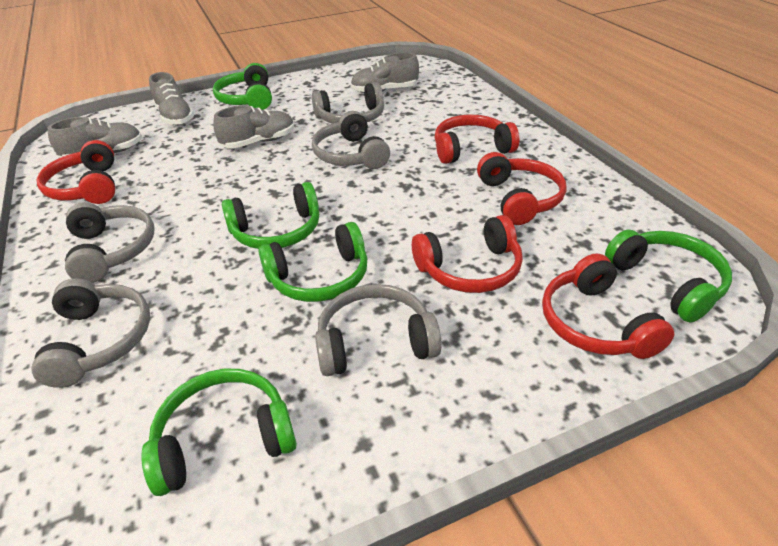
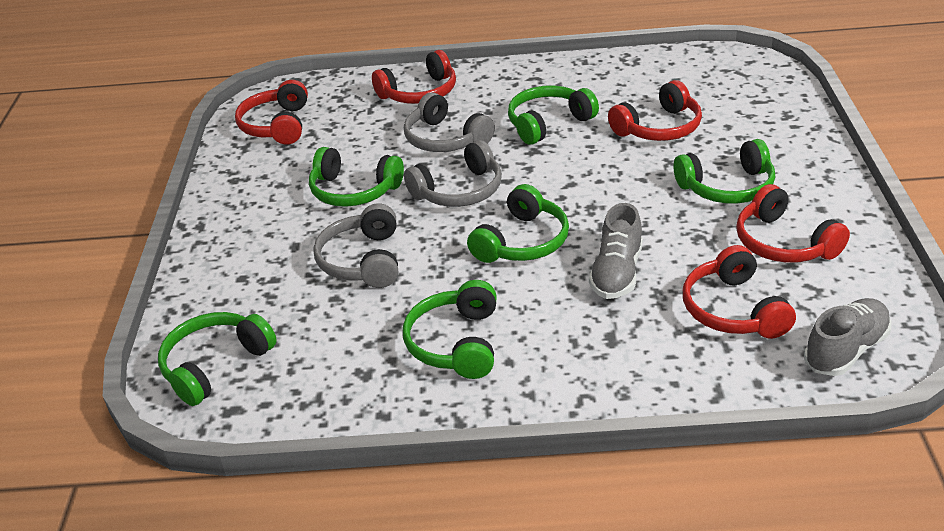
green headphones: [141,369,297,496] [213,63,272,110] [222,182,319,249] [258,222,367,302] [605,230,732,323] = 5 -> [158,312,277,406] [309,147,404,207] [403,280,497,379] [467,184,569,263] [508,85,599,145] [674,139,775,204] = 6
grey headphones: [31,278,150,388] [65,202,155,283] [312,82,384,123] [312,111,390,169] [315,284,442,376] = 5 -> [313,203,398,288] [404,92,495,152] [404,140,502,207] = 3
grey shoe: [48,117,142,158] [149,72,194,125] [213,105,294,149] [350,52,419,93] = 4 -> [589,203,643,299] [804,298,892,376] = 2

